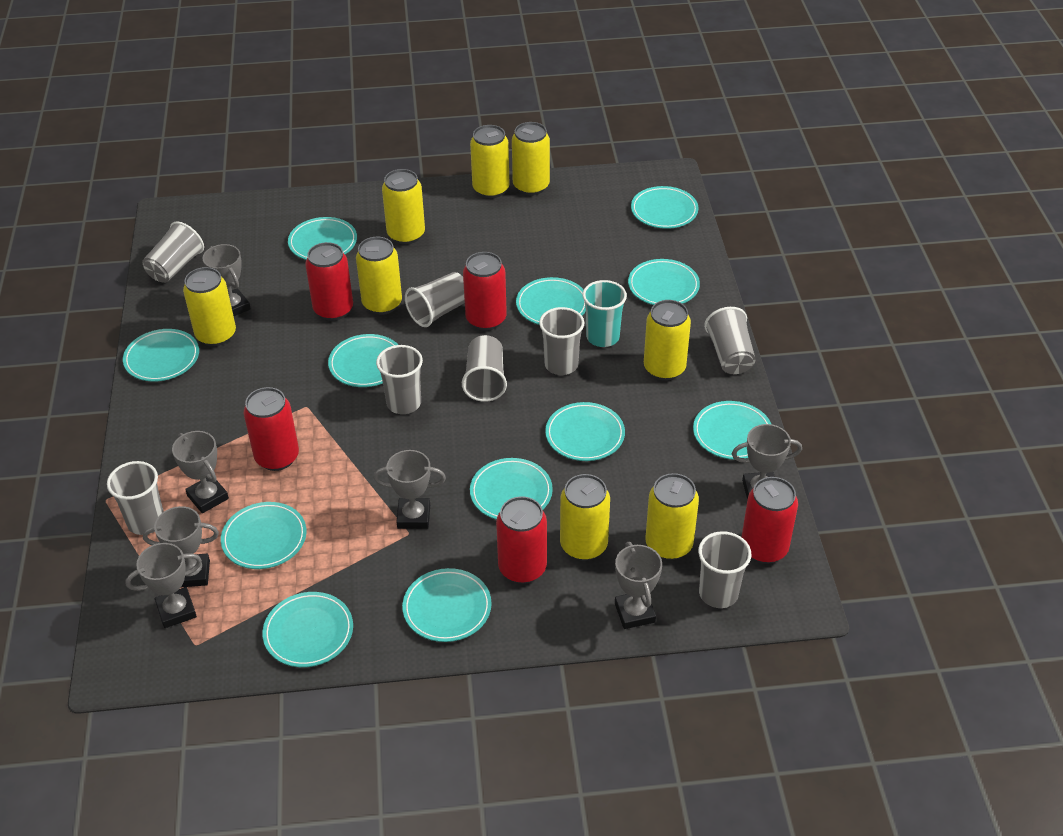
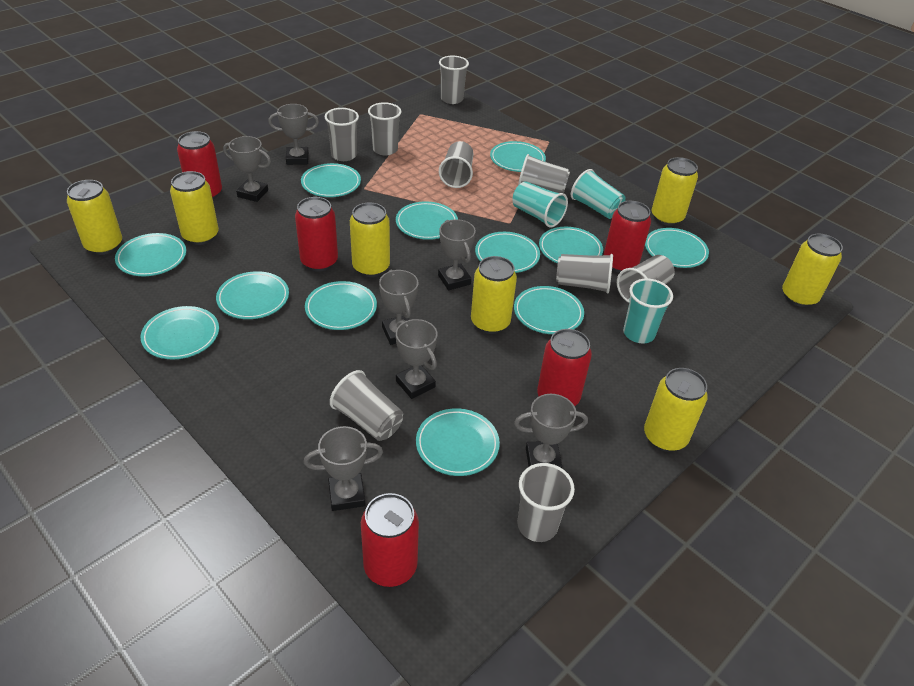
grey cup: [107,461,164,535] [142,221,204,283] [376,345,423,414] [405,272,465,327] [462,335,507,402] [539,307,584,375] [698,531,751,608] [704,307,756,374] = 8 -> [325,108,359,161] [330,370,403,441] [368,102,402,156] [439,56,469,104] [439,141,474,188] [517,463,575,542] [518,154,570,193] [556,254,613,293] [617,255,675,303] = 9
turquoise cup: [583,280,627,347] = 1 -> [513,181,568,228] [571,169,625,219] [623,278,673,343] = 3
yellow can: [183,267,236,346] [356,237,402,315] [382,169,425,245] [470,125,510,198] [512,122,550,195] [560,474,610,561] [644,300,691,381] [645,473,699,560] = 8 -> [67,180,122,255] [170,171,219,245] [350,202,390,277] [471,256,517,334] [644,368,708,452] [651,157,698,226] [782,234,843,307] = 7

